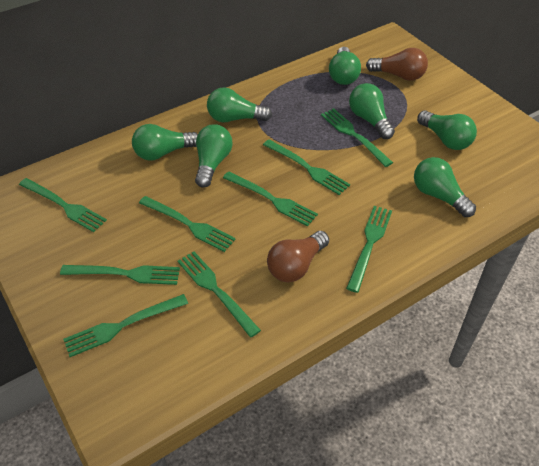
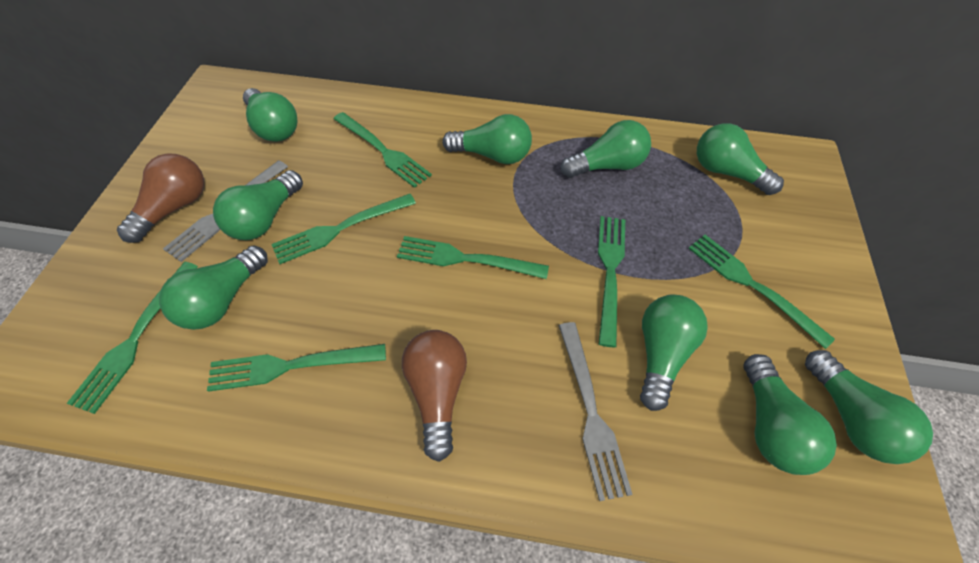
green fork: [19,178,107,232] [60,265,180,285] [63,294,188,357] [139,196,236,252] [177,251,261,338] [223,172,318,226] [263,140,350,195] [321,108,393,167] [346,206,392,293] = 9 -> [67,262,198,414] [207,344,386,392] [271,194,416,264] [334,112,432,188] [397,236,549,279] [598,216,625,347] [688,235,835,349] = 7
green light bulb: [132,124,198,161] [195,124,233,188] [207,87,272,122] [329,47,361,85] [349,83,395,139] [414,157,476,217] [417,110,477,150] = 7 -> [159,245,268,330] [213,170,303,240] [243,88,298,142] [442,114,532,164] [561,120,651,178] [640,295,708,411] [697,123,784,195] [744,354,837,475] [805,350,933,464] = 9
grey fork: none = 0 -> [163,160,288,262] [558,322,633,501] = 2

